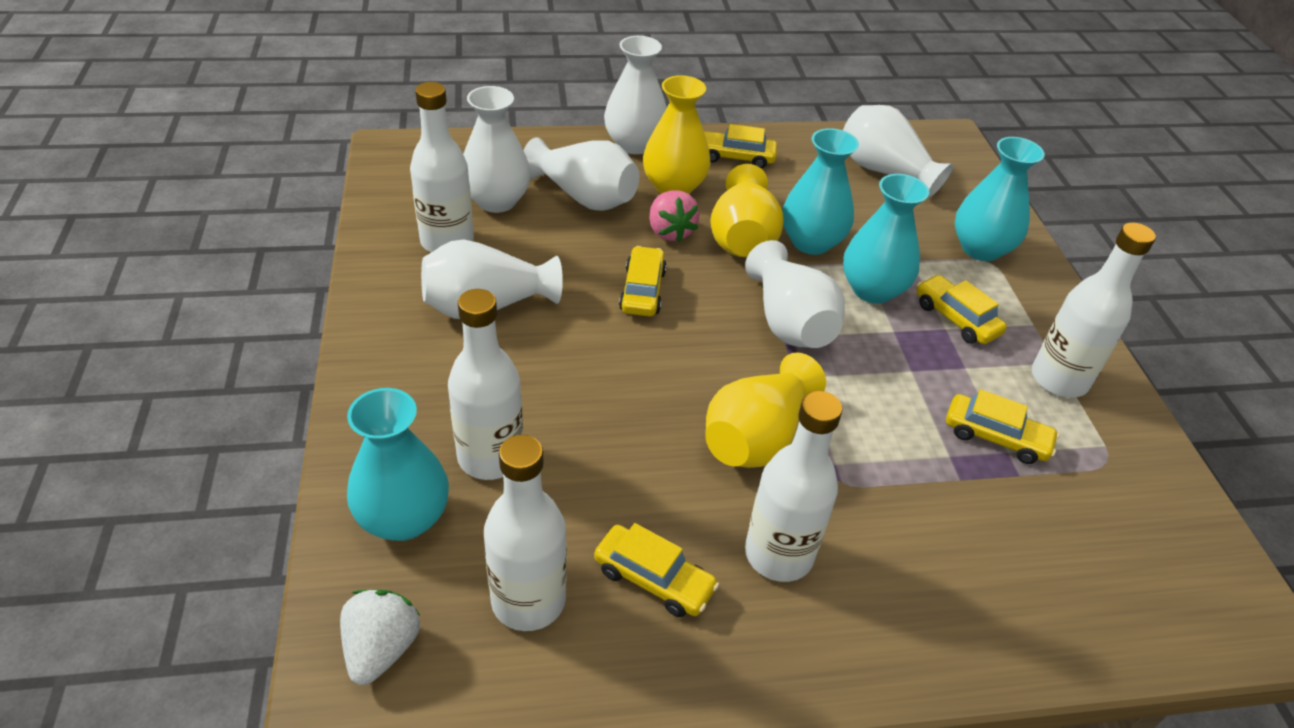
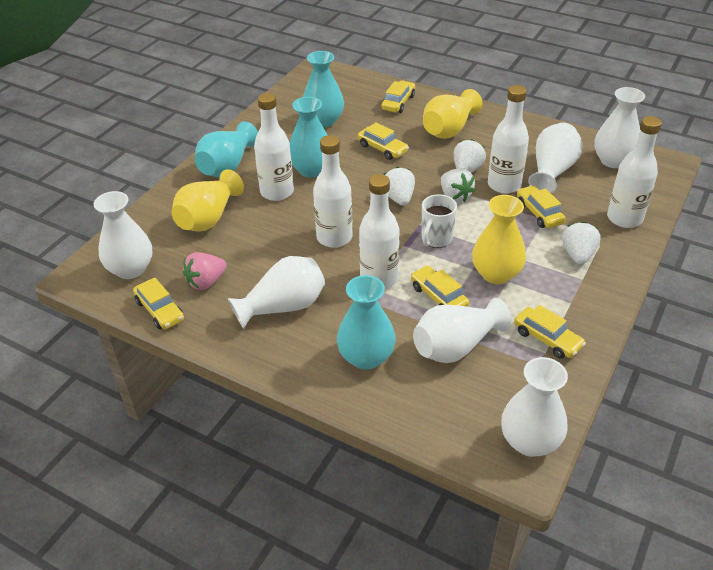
white mug: none = 0 -> [422,194,457,248] = 1
white strawberry: [340,590,420,685] = 1 -> [384,167,415,206] [441,168,475,202] [453,139,486,173] [562,222,601,265] = 4
yellow car: [594,523,719,617] [619,246,667,317] [704,124,777,169] [917,274,1007,344] [946,389,1060,464] = 5 -> [133,278,184,329] [358,122,409,160] [381,80,415,113] [411,265,469,307] [514,305,586,359] [517,185,566,228] = 6

